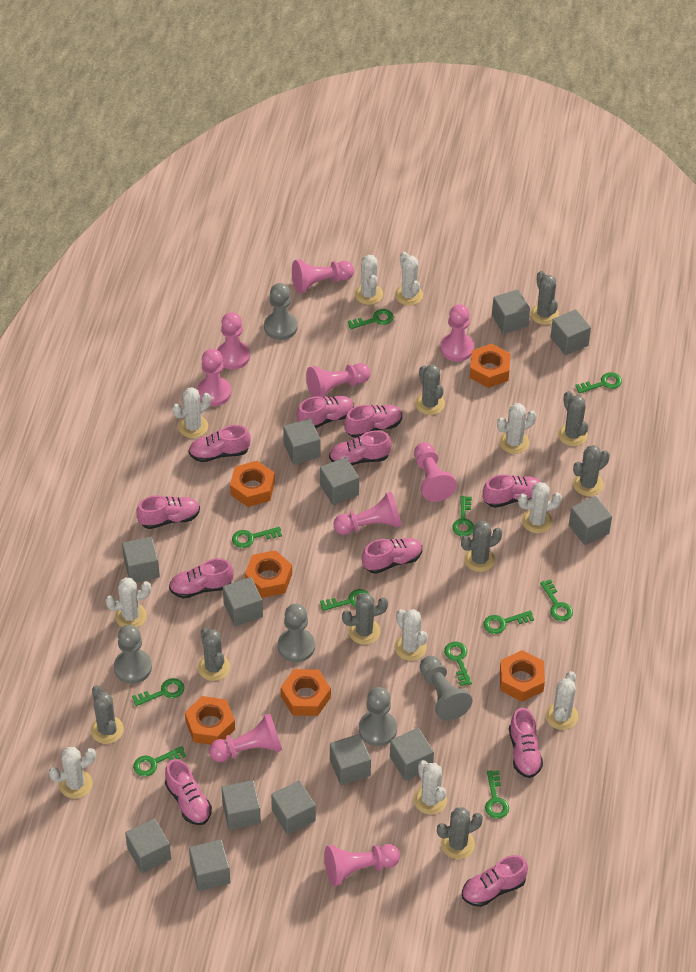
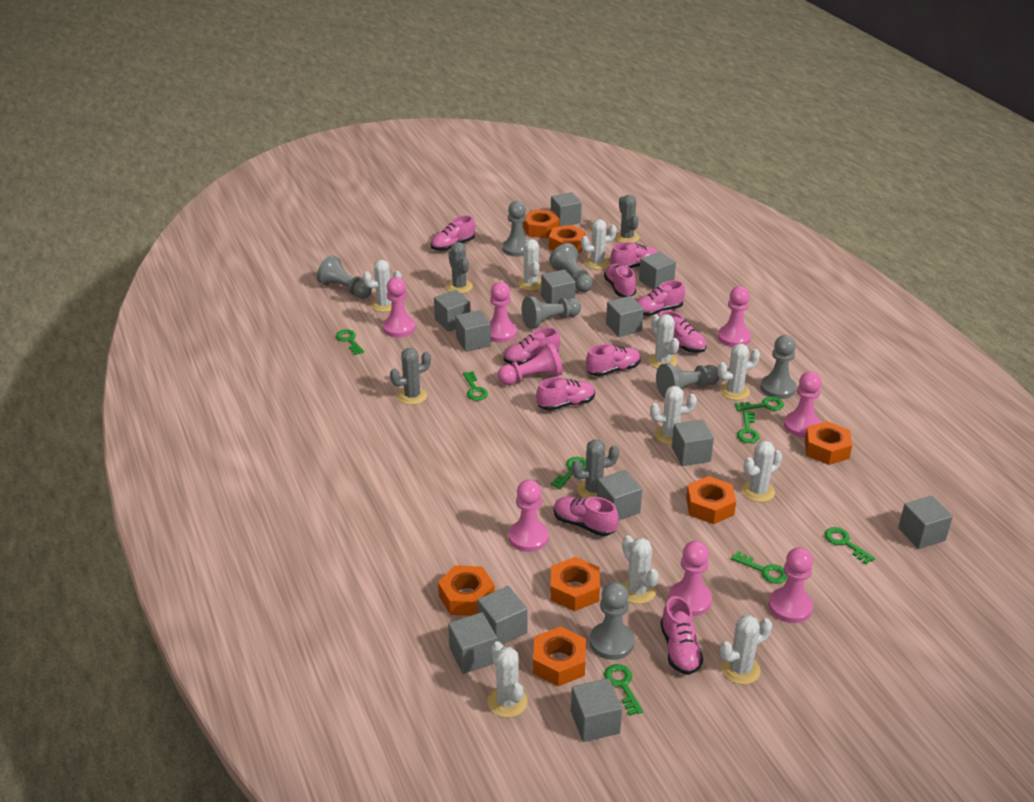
green key: [132,678,184,706] [133,746,186,777] [232,527,282,548] [320,589,369,611] [348,309,394,329] [444,642,472,686] [452,496,474,536] [483,611,534,634] [485,770,509,819] [540,579,573,621] [575,372,622,394] = 11 -> [336,330,364,355] [463,371,488,401] [550,457,586,489] [604,664,643,716] [731,551,787,584] [735,397,784,411] [737,411,760,443] [824,527,875,564] = 8
grey cactus: [91,685,124,744] [198,628,230,681] [342,593,388,645] [415,365,445,415] [437,807,483,859] [461,521,502,572] [530,271,559,325] [558,391,588,446] [573,445,610,496] = 9 -> [390,348,431,405] [446,242,473,294] [571,439,619,498] [615,195,639,243] = 4
grey cube: [122,537,160,582] [125,818,171,873] [189,839,230,891] [221,780,261,830] [223,577,263,626] [271,780,316,835] [283,418,321,465] [320,457,359,505] [330,734,371,785] [390,728,434,781] [492,290,530,334] [551,309,591,356] [569,496,612,545] = 13 -> [434,290,470,332] [448,612,497,674] [455,310,491,352] [477,586,528,644] [541,269,575,304] [551,192,582,226] [571,678,622,742] [597,470,642,520] [606,296,644,337] [639,251,676,290] [672,419,714,466] [898,496,953,549] = 12
grey pawn: [114,625,152,684] [264,283,298,340] [278,604,315,662] [359,687,397,746] [420,656,472,721] = 5 -> [317,255,372,299] [502,201,527,257] [522,296,581,329] [549,243,593,292] [590,582,634,660] [656,363,720,398] [761,335,796,399] = 7
orange nut: [185,696,235,745] [230,461,275,507] [245,550,292,598] [281,669,331,716] [470,344,511,388] [500,650,545,702] = 6 -> [438,565,495,616] [523,209,560,238] [533,626,586,686] [549,225,585,253] [550,557,600,611] [686,476,736,524] [805,421,852,465] = 7
pink pawn: [197,349,231,406] [209,713,282,762] [217,312,250,369] [292,259,354,293] [306,363,371,397] [324,844,400,886] [333,492,402,535] [414,442,457,502] [440,304,474,362] = 9 -> [383,277,415,338] [490,282,517,343] [498,342,563,385] [509,480,549,552] [669,541,712,616] [718,286,751,347] [769,547,813,623] [784,372,822,438] = 8
pink shoe: [136,495,200,529] [165,759,212,825] [169,558,234,598] [189,425,251,462] [297,396,354,428] [329,430,392,465] [344,405,402,438] [362,538,422,574] [462,855,528,907] [483,474,541,508] [509,708,543,778] = 11 -> [431,215,475,251] [504,327,560,366] [536,377,595,411] [554,497,619,536] [586,344,641,377] [604,264,636,297] [611,242,658,268] [636,280,685,316] [658,310,706,353] [661,596,703,675] = 10

